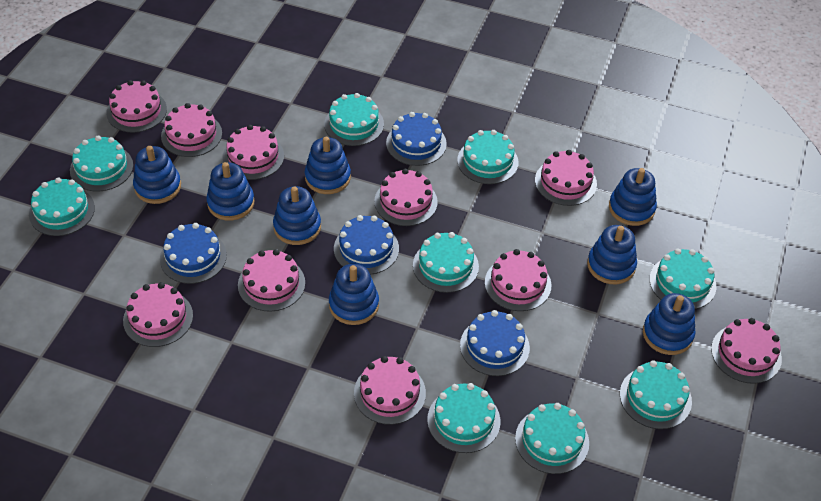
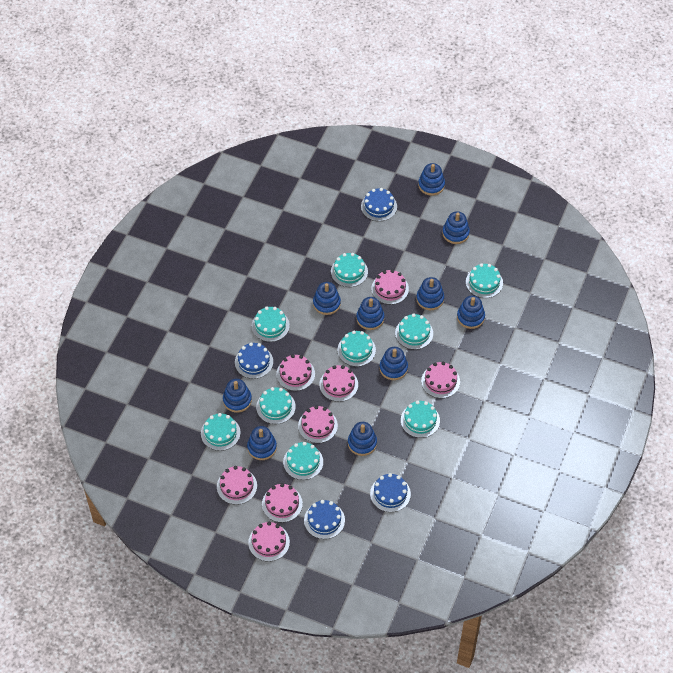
blue stacking toy: [133,146,181,204] [206,162,254,221] [273,186,321,245] [305,137,351,194] [329,264,379,325] [587,225,637,284] [609,168,657,226] [643,293,696,355] = 8 -> [223,379,252,413] [247,426,277,460] [313,282,341,315] [348,422,377,456] [356,297,384,330] [379,347,408,380] [416,277,444,310] [418,163,445,196] [442,211,470,244] [457,295,485,329] = 10
pink cake: [106,80,167,133] [123,282,193,347] [161,103,222,157] [222,125,284,180] [238,249,305,312] [354,356,426,425] [374,169,438,226] [485,249,551,311] [535,150,597,206] [711,318,782,384] = 10 -> [217,466,257,505] [248,522,290,562] [262,483,303,523] [276,354,315,391] [298,406,338,443] [319,365,358,402] [371,269,409,305] [421,362,460,398] = 8

